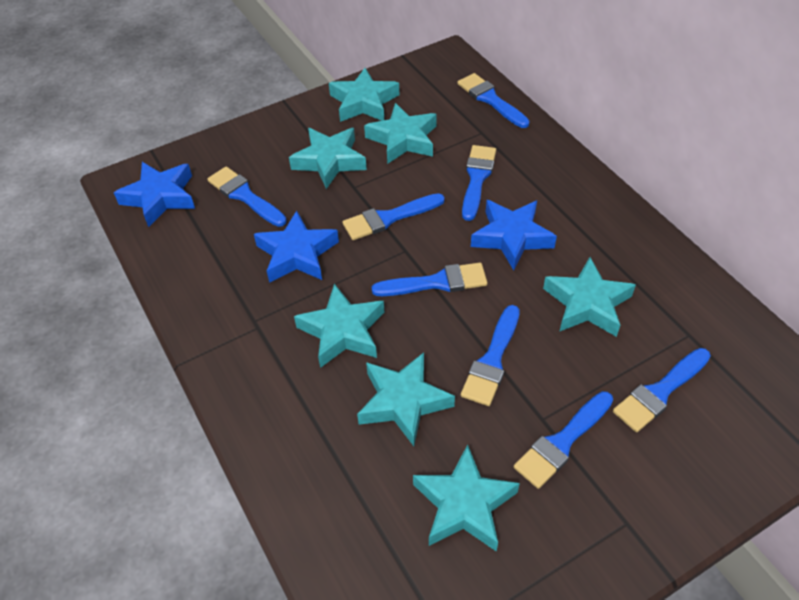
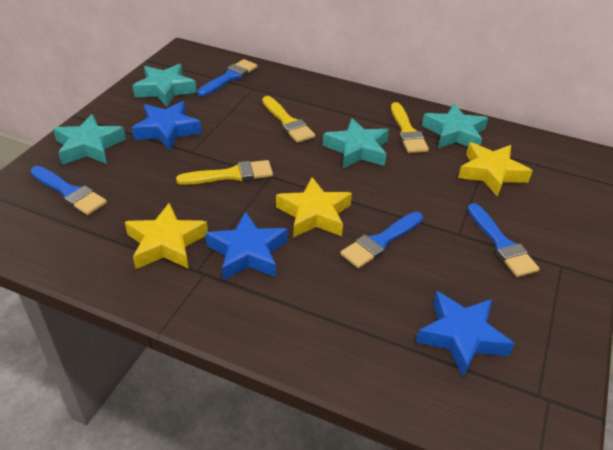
blue brush: [207,166,287,227] [342,193,445,240] [372,263,487,296] [457,73,530,128] [461,305,520,406] [462,145,496,221] [514,391,613,489] [613,348,711,432] = 8 -> [31,166,107,215] [197,59,258,96] [340,212,423,268] [467,203,540,277] = 4
turquoise star: [289,128,367,189] [294,284,385,368] [329,68,399,122] [357,352,455,446] [364,103,437,164] [413,444,520,552] [543,257,636,337] = 7 -> [53,114,126,165] [133,64,197,107] [323,118,389,169] [422,103,488,148] = 4
yellow brush: none = 0 -> [176,160,273,185] [262,96,315,143] [391,102,429,153] = 3
yellow star: none = 0 -> [125,203,208,269] [276,177,352,238] [458,142,533,197] = 3

